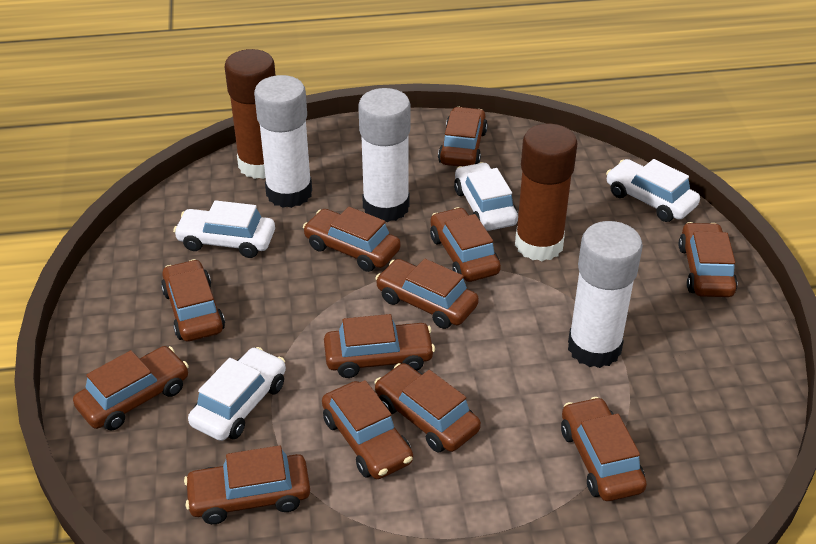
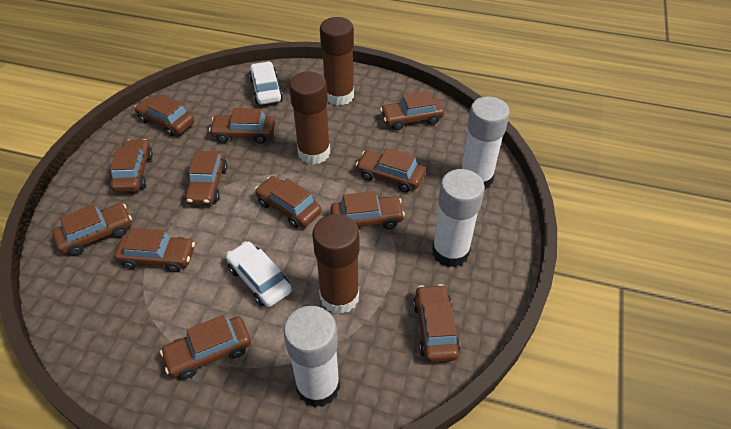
brown glue stick: [225,49,276,179] [515,124,578,261] = 2 -> [289,72,330,165] [312,214,360,314] [320,17,354,106] = 3
white car: [173,200,275,258] [188,347,286,441] [454,162,518,231] [606,159,700,222] = 4 -> [226,241,292,307] [249,61,283,105] = 2

